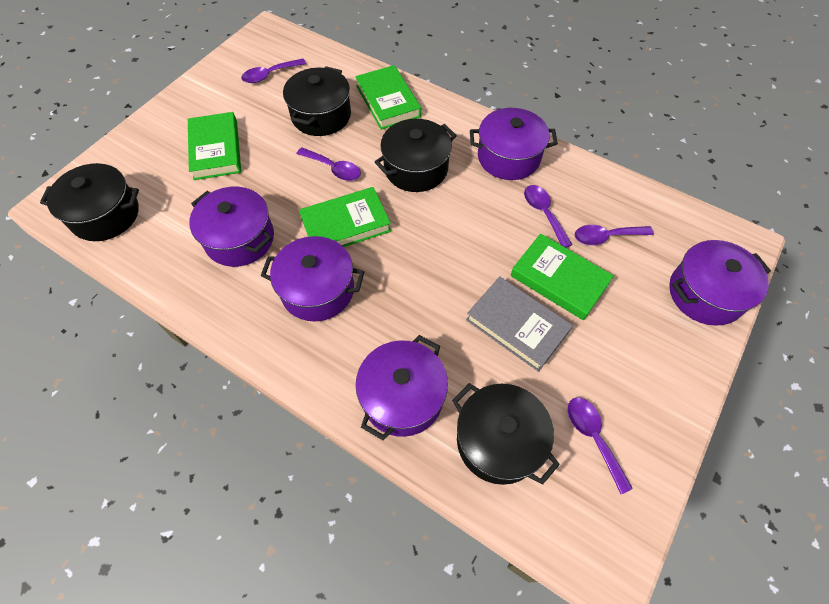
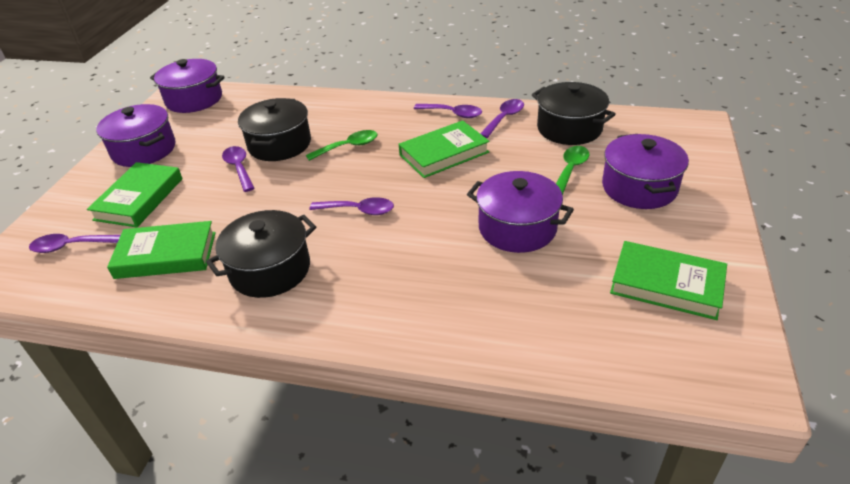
black pot: [40,163,139,241] [283,66,351,136] [375,119,457,192] [452,383,560,485] = 4 -> [206,210,316,298] [238,98,311,161] [532,82,616,145] = 3
green spoon: none = 0 -> [306,130,378,161] [556,146,590,195] = 2
grey book: [466,276,573,372] = 1 -> none = 0
purple pot: [189,187,274,267] [261,236,364,322] [356,335,448,440] [470,108,558,180] [669,240,771,326] = 5 -> [96,104,175,167] [150,59,225,113] [467,171,574,253] [602,134,689,209] = 4

